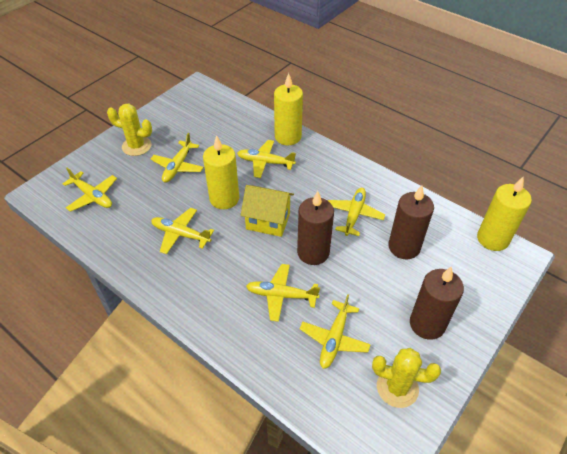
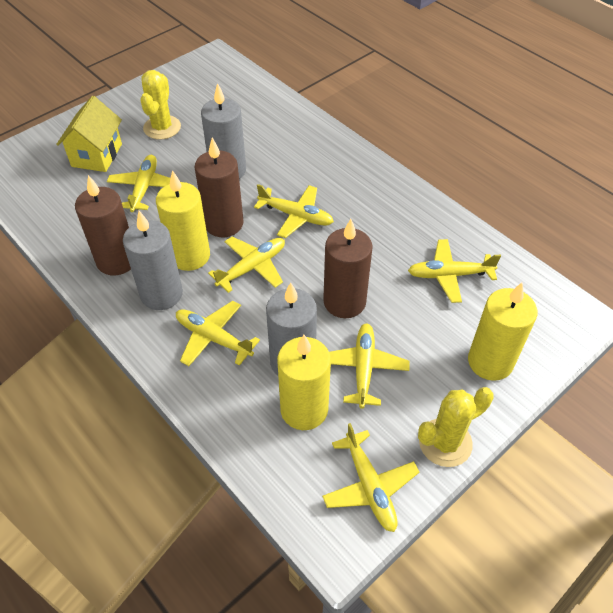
grey candle: none = 0 -> [123,211,183,310] [201,83,246,179] [266,282,317,375] = 3

